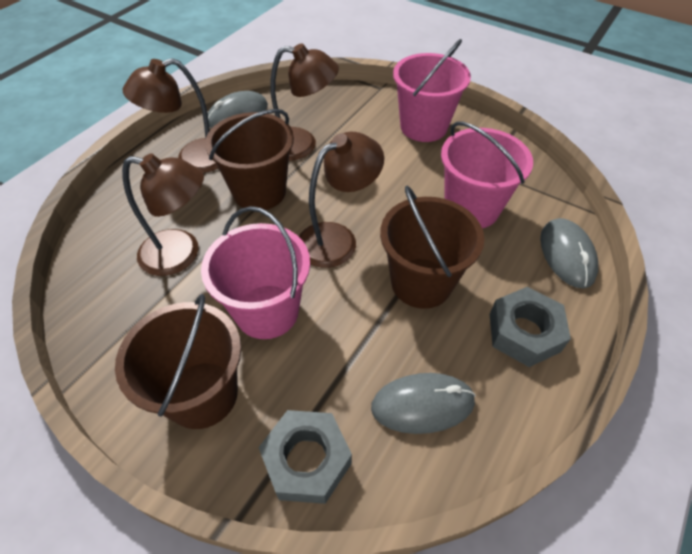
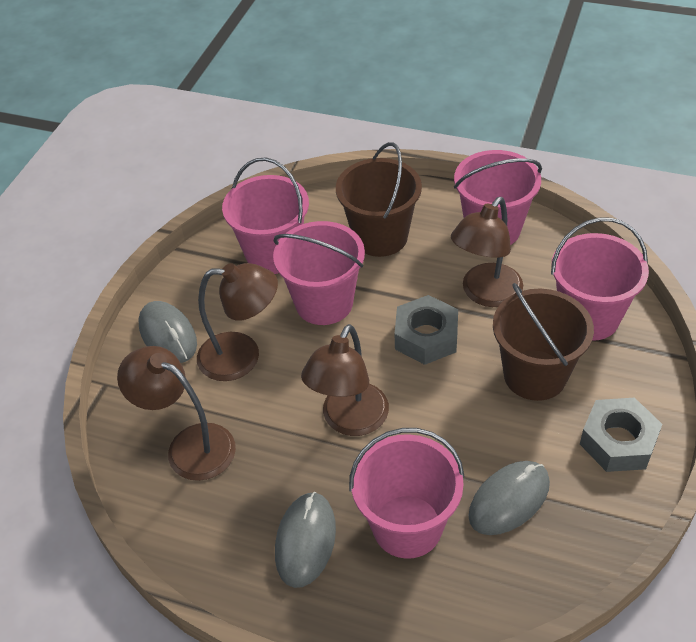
brown bucket: [115,294,241,429] [205,109,294,210] [380,186,484,309] = 3 -> [336,142,422,257] [493,283,594,401] = 2
pink bucket: [201,206,310,339] [393,39,471,142] [441,122,533,228] = 3 -> [222,158,309,274] [273,221,365,325] [349,428,464,559] [454,150,542,245] [551,217,649,341] = 5

